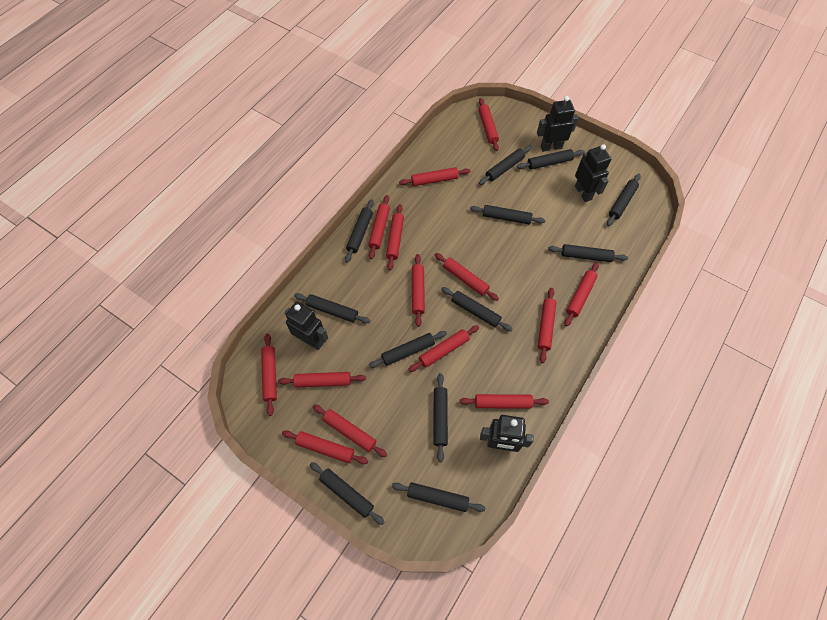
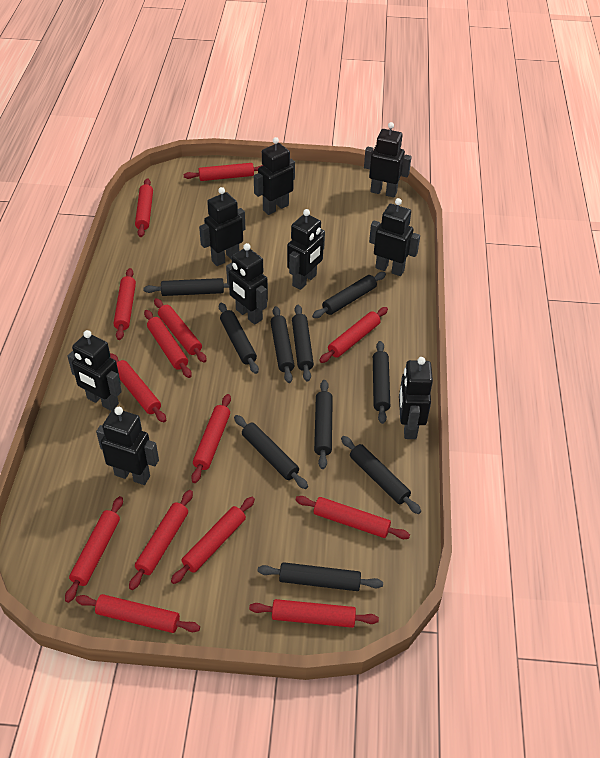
black robot: [284,301,328,350] [480,415,534,452] [537,96,578,152] [575,144,611,202] = 4 -> [67,330,122,411] [96,407,159,485] [199,187,245,266] [226,243,268,325] [254,137,295,215] [287,209,325,290] [364,122,412,198] [369,198,420,276] [399,357,433,439] = 9
black rolling pin: [294,293,370,323] [310,462,384,525] [345,199,374,262] [369,331,447,368] [392,482,485,512] [433,373,448,462] [441,287,512,331] [470,205,545,224] [479,145,532,185] [517,149,585,170] [548,244,628,262] [607,174,641,226] = 12 -> [143,278,229,296] [219,302,259,374] [234,415,308,489] [258,562,383,591] [271,306,295,383] [292,305,314,382] [312,272,386,318] [314,380,333,469] [341,436,421,514] [373,341,390,424] = 10

